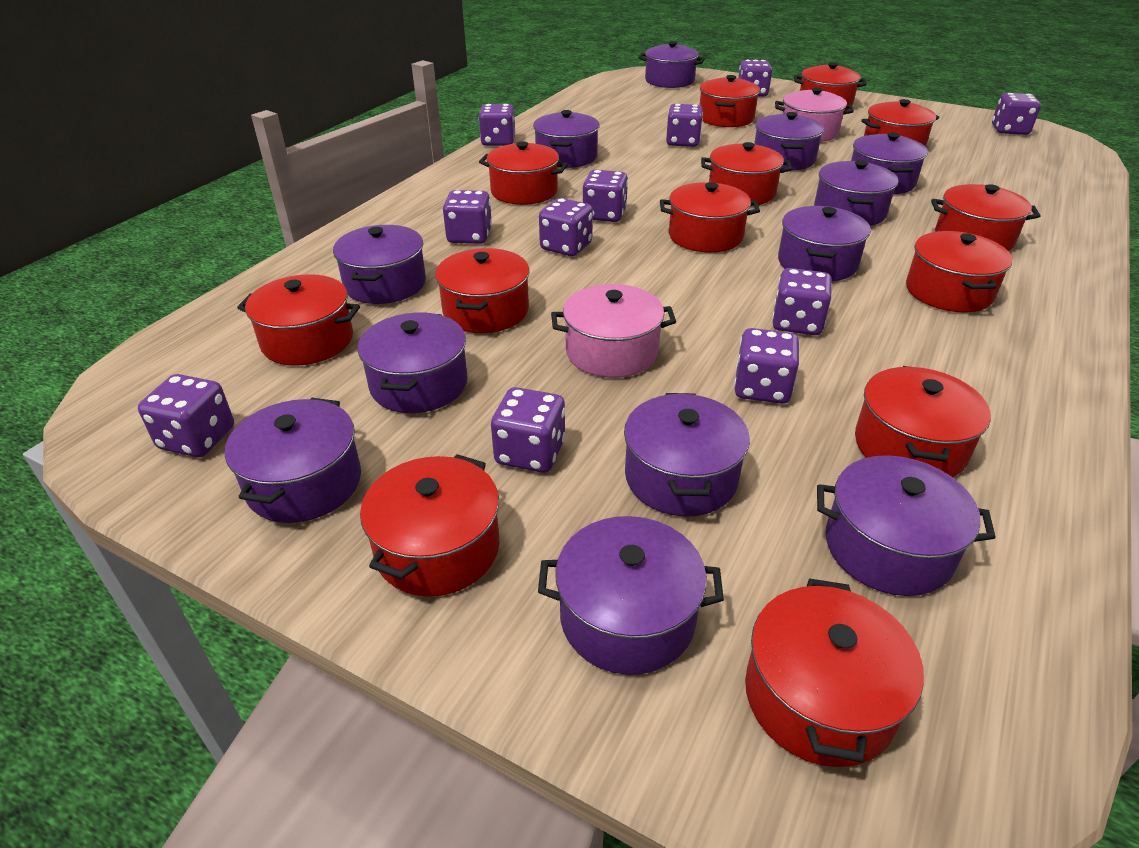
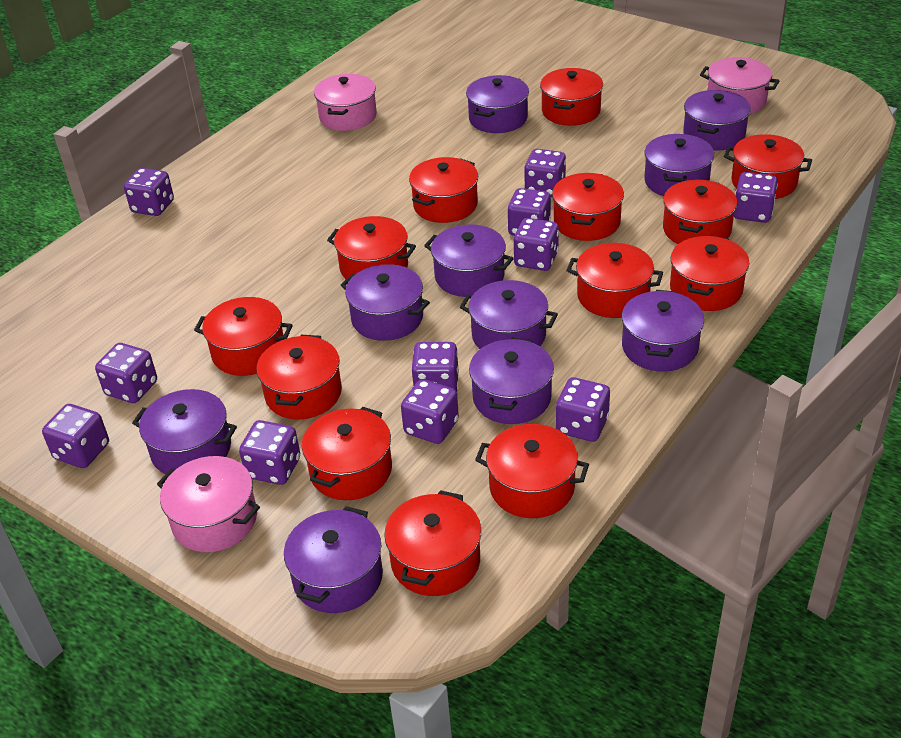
pink pot: [551,284,676,378] [775,87,854,142] = 2 -> [157,456,260,552] [314,74,377,131] [700,57,779,114] = 3
purple pot: [225,398,361,523] [333,225,426,304] [358,313,468,413] [533,110,600,168] [538,516,724,675] [624,393,750,517] [638,41,705,88] [754,112,824,170] [778,206,871,281] [814,160,898,226] [817,455,996,596] [851,132,928,194] = 12 -> [132,389,237,474] [284,506,383,613] [341,264,430,341] [424,224,514,297] [460,280,558,349] [466,75,529,133] [469,337,554,424] [622,290,704,372] [644,134,714,196] [683,90,751,151] = 10

